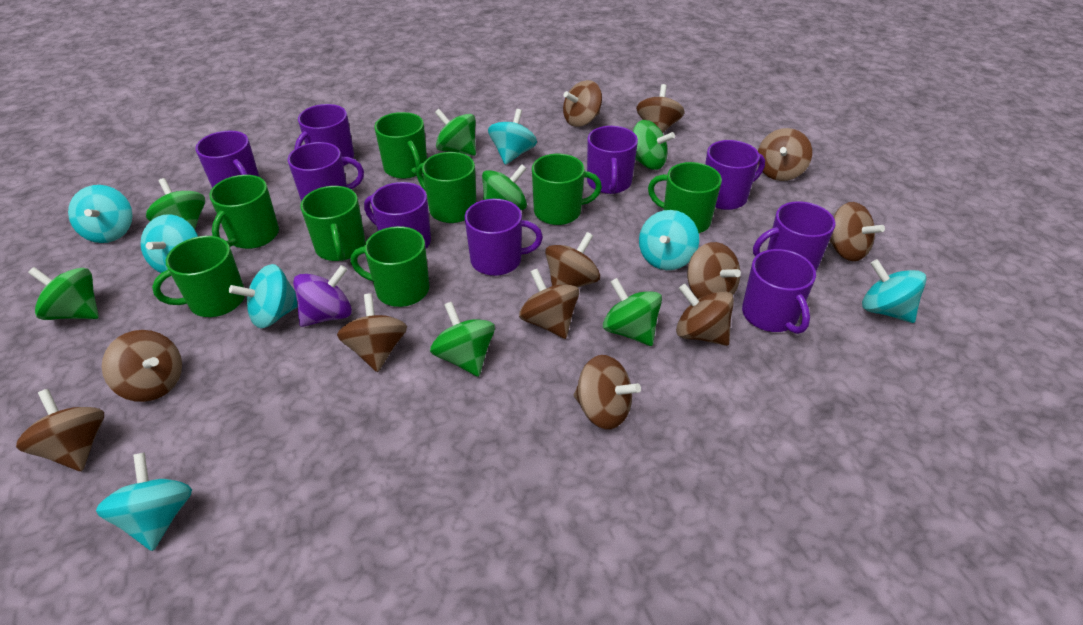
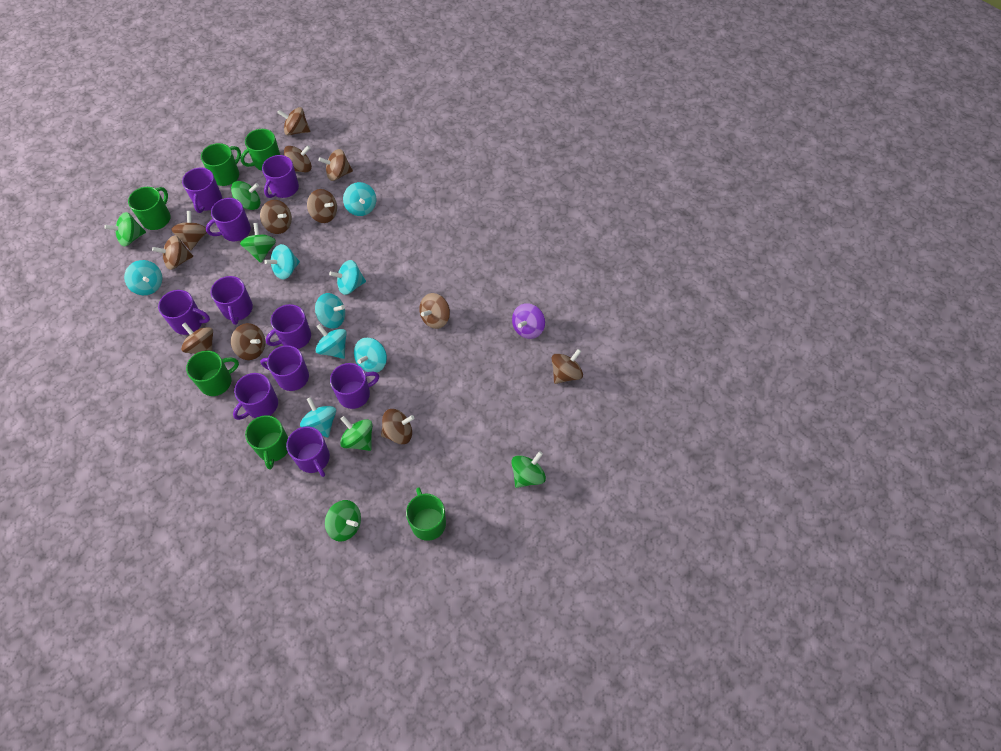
green mug: [152,236,245,317] [209,175,279,249] [300,186,365,261] [351,226,430,307] [374,112,427,179] [417,152,476,223] [532,154,602,225] [648,162,722,233] = 8 -> [128,187,171,230] [186,351,239,396] [201,143,241,186] [240,129,280,171] [245,415,288,470] [406,487,446,541] = 6
green spinning top: [28,267,99,320] [146,178,205,229] [430,302,495,377] [435,109,476,156] [482,164,527,210] [603,278,662,346] [633,120,675,170] = 7 -> [104,212,146,247] [231,181,260,210] [240,223,276,263] [325,500,361,542] [340,416,372,451] [511,451,546,488] = 6
purple mug: [196,131,259,188] [288,142,364,201] [294,104,354,166] [364,182,431,248] [465,199,543,276] [587,126,638,194] [705,140,765,210] [742,249,816,334] [753,201,836,271] = 9 -> [158,290,210,335] [182,168,222,213] [206,198,251,241] [211,276,253,325] [233,373,278,420] [260,345,309,391] [262,155,299,198] [266,304,311,349] [286,427,330,477] [330,363,379,409] = 10
turquoise spinning top: [68,185,133,243] [96,453,192,551] [141,214,198,273] [229,264,298,328] [488,109,537,165] [639,210,699,270] [862,259,927,323] = 7 -> [124,260,163,295] [264,244,300,280] [300,397,336,438] [315,293,345,329] [315,324,347,359] [329,260,366,295] [343,182,376,216] [354,338,387,372] = 8

